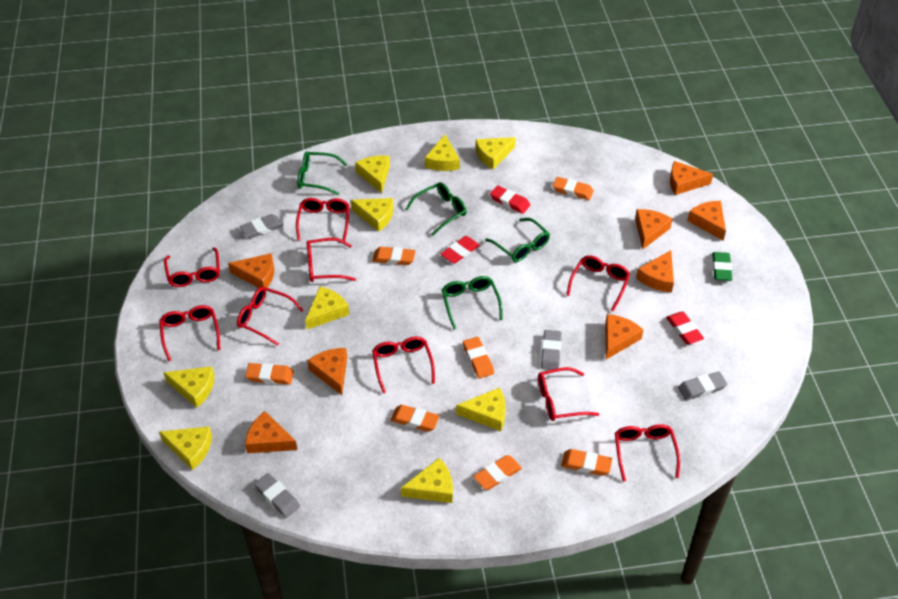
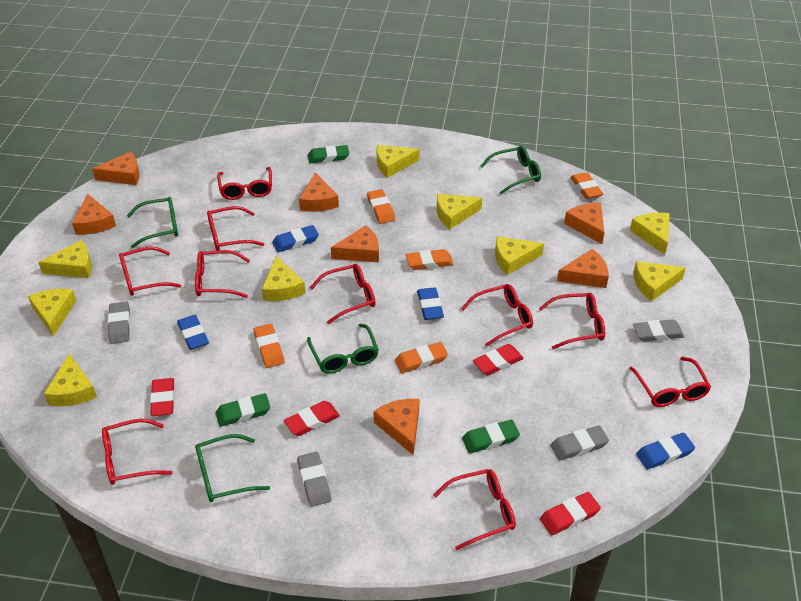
blue eraser: none = 0 -> [177,315,209,350] [272,225,319,252] [417,287,444,320] [636,433,695,469] = 4
green eraser: [712,252,732,281] = 1 -> [216,393,271,427] [308,145,349,163] [462,420,520,453] = 3
orange cheese: [228,253,274,288] [245,411,298,453] [307,348,347,395] [605,314,644,360] [635,209,672,249] [636,250,674,292] [670,161,713,195] [687,201,726,241] = 8 -> [72,194,116,235] [92,152,140,185] [299,172,339,212] [331,225,379,262] [374,399,419,455] [557,249,609,288] [564,203,604,244] = 7
orange eraser: [245,363,294,384] [372,247,415,265] [390,405,440,432] [463,337,494,379] [473,455,522,490] [553,177,594,200] [561,449,612,476] = 7 -> [254,324,284,368] [367,189,395,224] [395,342,448,373] [406,249,453,270] [570,172,603,199] = 5
red eraser: [441,236,480,264] [490,185,530,214] [666,312,704,344] = 3 -> [150,378,175,416] [284,401,340,436] [473,344,524,375] [540,492,601,535] = 4
red glasses: [159,305,220,361] [164,247,220,287] [237,287,303,346] [296,198,349,241] [307,238,356,282] [372,336,435,393] [538,367,599,421] [567,255,631,311] [615,424,680,482] = 9 -> [102,419,173,485] [119,246,181,296] [195,250,250,298] [207,206,264,250] [217,167,272,200] [310,264,375,324] [434,469,516,550] [461,284,533,347] [539,293,605,349] [629,357,711,407] = 10

